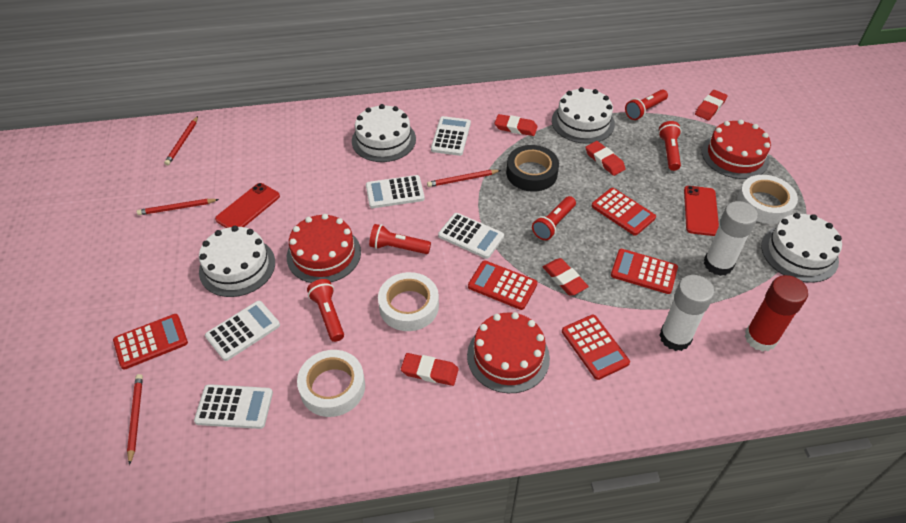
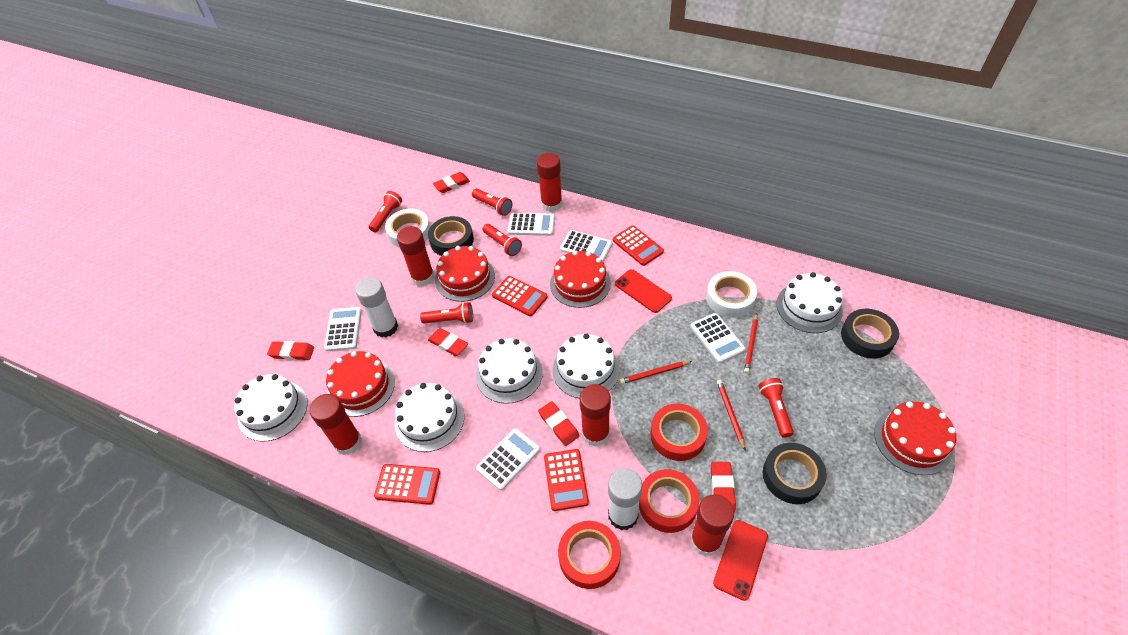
black tape: [506,145,559,192] = 1 -> [428,216,474,256] [763,443,827,504] [841,309,899,359] = 3
red cake: [287,214,361,283] [467,312,550,393] [702,120,771,179] = 3 -> [326,351,395,417] [435,246,495,302] [550,251,611,308] [874,401,956,475] = 4
red calculator: [113,314,188,370] [468,260,538,310] [562,315,630,380] [591,188,656,236] [611,249,678,294] = 5 -> [374,464,440,505] [492,276,548,316] [544,449,589,511] [613,225,664,266] = 4
red glue stick: [745,275,808,352] = 1 -> [310,394,362,455] [397,226,435,286] [537,153,562,212] [579,384,611,447] [690,494,734,556] = 5
red pencil: [127,374,143,465] [137,198,219,215] [164,116,198,165] [427,170,501,187] = 4 -> [620,361,692,384] [717,380,745,450] [744,313,758,374] = 3
red tape: none = 0 -> [558,521,621,589] [639,469,700,533] [650,403,708,461] = 3
white cake: [199,226,275,297] [352,104,416,162] [552,87,615,144] [761,213,842,283] = 4 -> [234,374,308,442] [394,383,464,452] [476,339,543,404] [552,333,619,398] [776,272,843,333] = 5
white tape: [297,350,365,417] [378,272,439,331] [737,175,798,224] = 3 -> [385,208,430,248] [706,271,757,317] = 2

